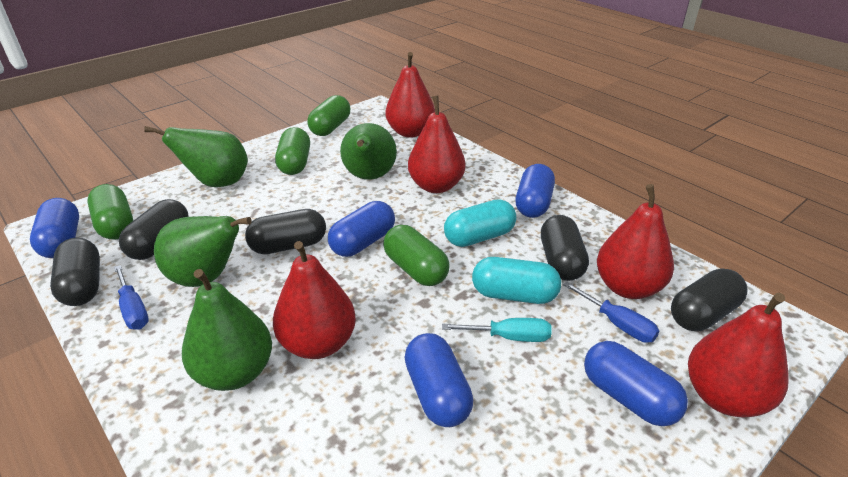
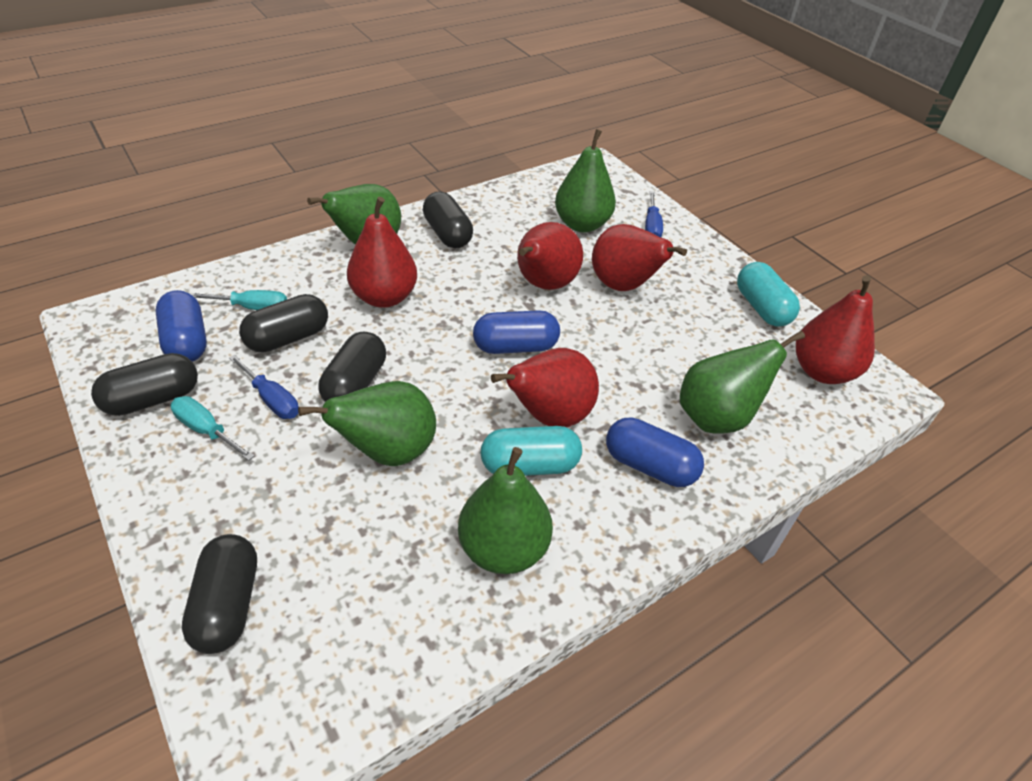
blue capsule: [30,198,79,258] [328,201,395,257] [404,333,473,427] [515,164,555,218] [584,341,688,426] = 5 -> [155,290,207,362] [473,310,560,354] [606,417,704,487] = 3
green capsule: [87,184,133,240] [275,127,310,175] [307,95,350,136] [383,225,450,286] = 4 -> none = 0
green pear: [144,126,248,187] [154,216,252,287] [182,269,272,391] [340,123,397,180] = 4 -> [298,381,436,466] [307,184,401,245] [458,447,553,574] [555,129,616,232] [680,331,805,433] = 5
turquoise screwdriver: [442,318,552,342] = 1 -> [171,396,255,461] [190,290,287,310] = 2

